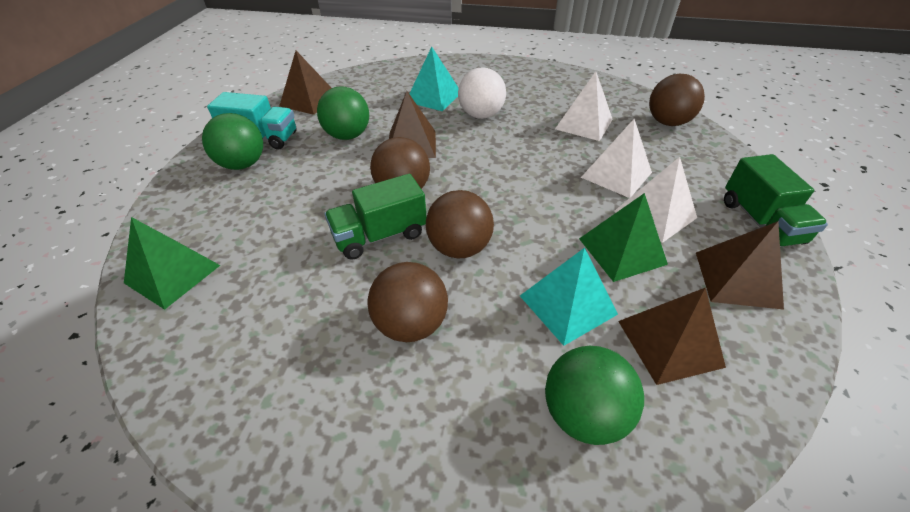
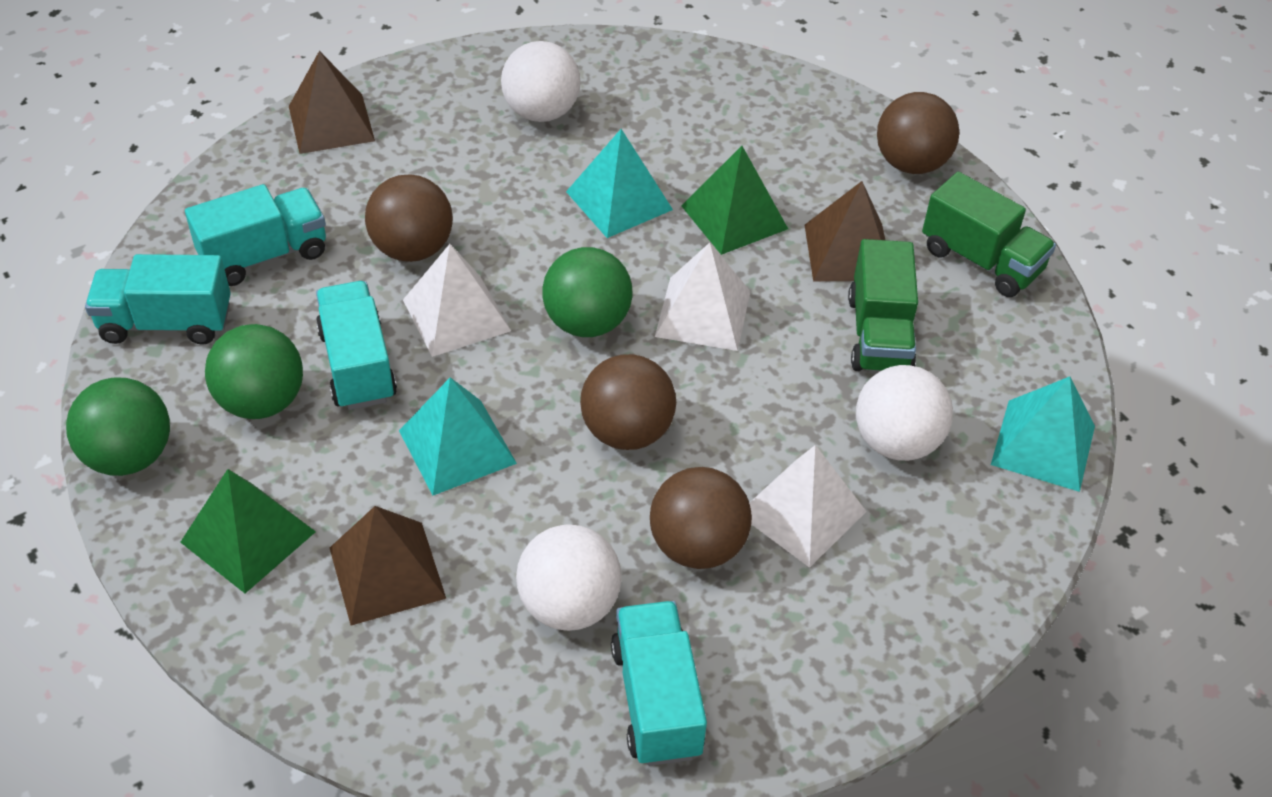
brown pyramid: [279,51,331,115] [389,91,436,158] [618,288,726,385] [696,221,784,310] = 4 -> [289,51,375,154] [330,506,446,625] [805,181,885,281] = 3
turquoise pyramid: [409,47,459,111] [520,248,618,346] = 2 -> [399,377,517,495] [566,129,673,238] [991,376,1095,492] = 3
turquoise truck: [207,92,296,150] = 1 -> [85,254,231,345] [185,184,326,286] [316,281,397,410] [611,601,707,766] = 4
white ball: [458,67,506,119] = 1 -> [501,41,581,122] [516,524,622,631] [856,365,953,461] = 3

